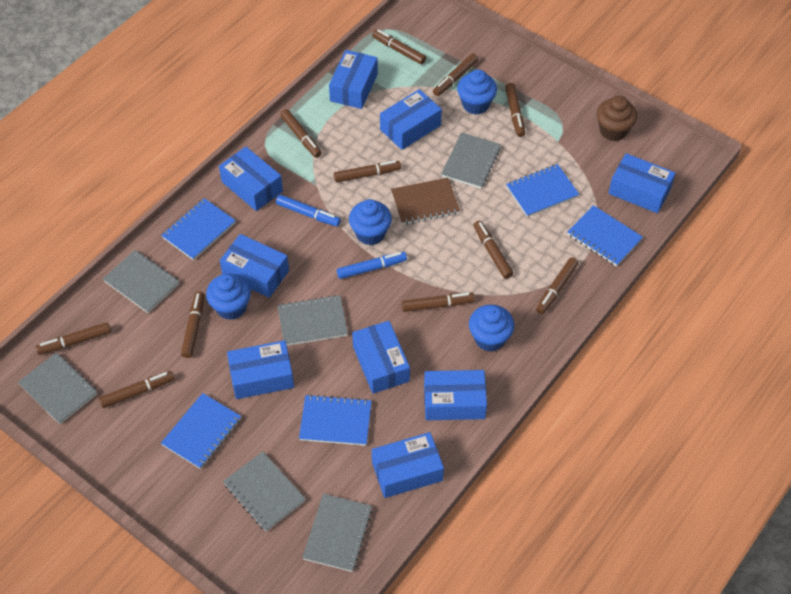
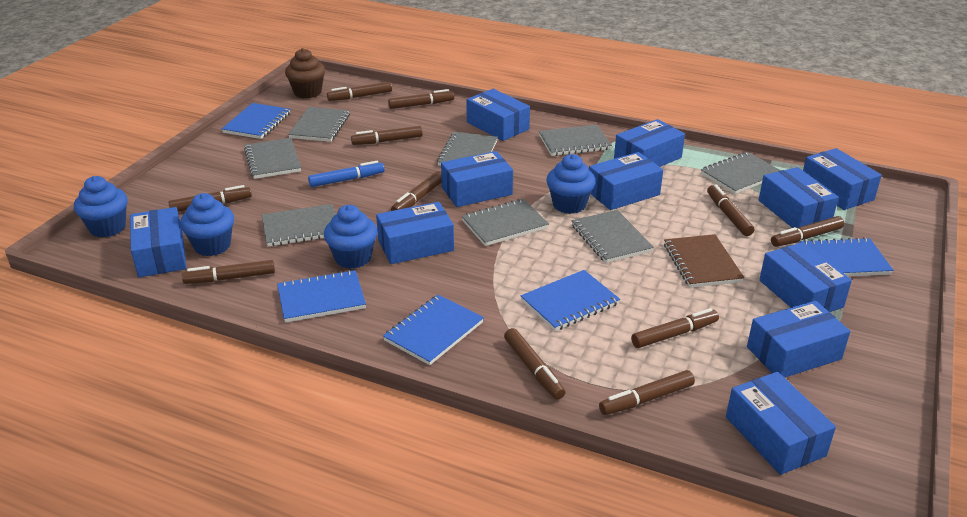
blue box: [219,147,283,211] [220,234,289,298] [227,340,294,399] [329,50,378,109] [352,321,410,394] [372,432,444,498] [380,89,442,150] [424,370,487,420] [609,153,676,213] = 9 -> [130,207,186,277] [376,202,454,264] [441,151,513,207] [466,89,530,141] [589,152,663,210] [614,119,685,167] [726,372,836,475] [747,301,850,378] [759,167,839,228] [759,242,852,312] [803,148,882,210] = 11
blue marker: [276,195,341,227] [337,252,407,279] = 2 -> [308,161,385,187] = 1
grey notebook: [18,353,97,424] [103,250,179,313] [223,452,306,531] [278,295,348,346] [302,494,373,572] [441,132,501,189] = 6 -> [244,138,301,179] [261,204,336,247] [288,107,350,142] [437,132,498,166] [462,199,549,246] [539,125,612,156] [572,210,654,263] [701,152,781,194] = 8

